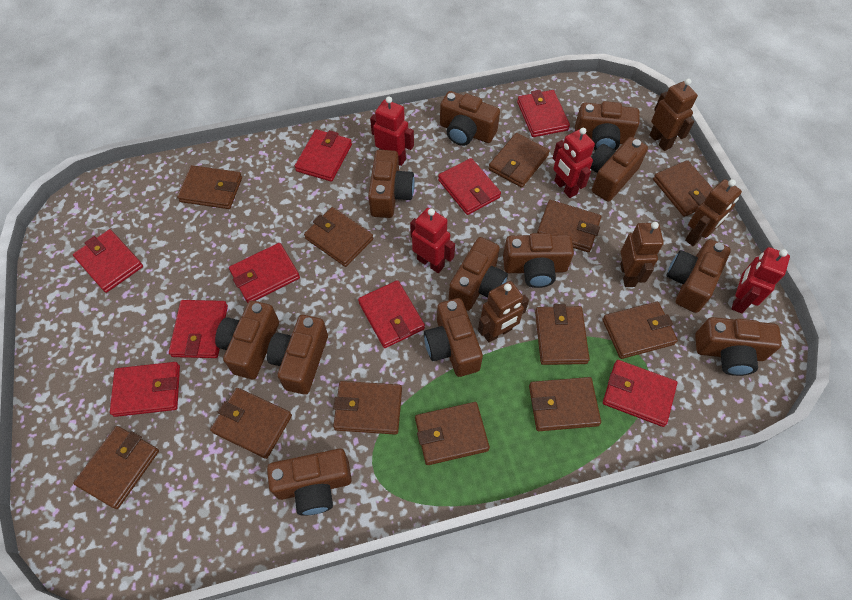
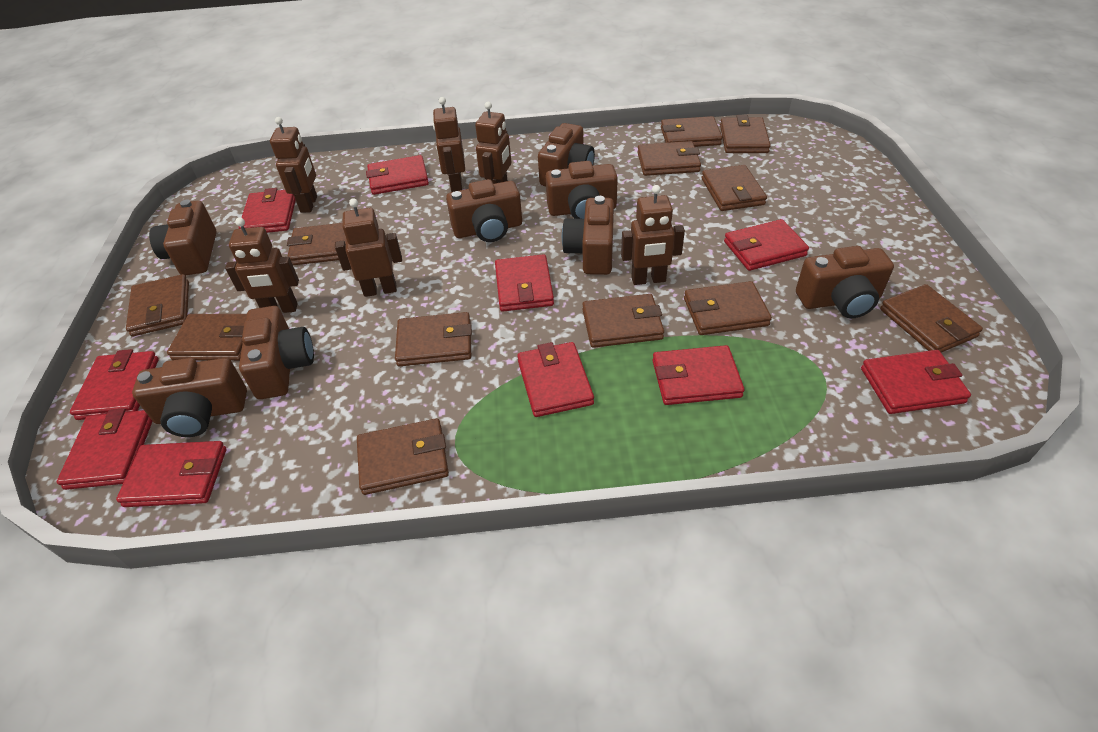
brown camera: [215,300,279,379] [267,315,328,395] [267,449,352,516] [368,150,415,218] [424,298,483,377] [440,91,500,146] [449,237,508,311] [503,233,574,288] [575,101,640,151] [590,137,648,201] [667,239,731,313] [695,317,782,376] = 12 -> [132,358,247,437] [149,200,217,276] [239,306,314,399] [446,179,522,242] [538,123,595,186] [546,161,618,219] [562,196,614,275] [796,246,894,318] = 8
brown robot: [478,281,529,342] [620,222,664,287] [650,78,698,151] [685,179,742,246] = 4 -> [225,217,299,313] [270,117,317,213] [335,198,402,297] [433,97,465,192] [475,102,511,184] [621,185,685,285] = 6
red robot: [370,96,414,166] [410,208,455,273] [553,128,595,198] [731,247,790,313] = 4 -> none = 0
red wallet: [73,229,143,293] [110,362,180,417] [169,300,228,358] [229,243,300,303] [295,129,352,182] [358,280,425,348] [438,158,501,215] [517,90,570,137] [603,360,677,427] = 9 -> [57,408,153,490] [70,349,159,420] [116,441,226,507] [239,188,296,233] [366,155,429,195] [495,254,554,312] [517,342,594,417] [652,345,745,405] [724,219,809,271] [861,350,971,414] = 10

